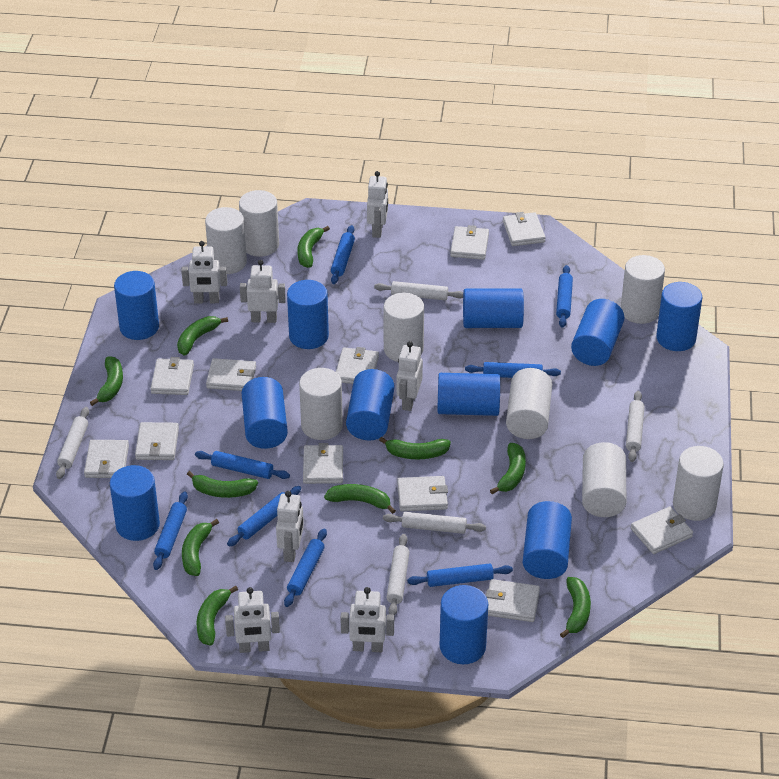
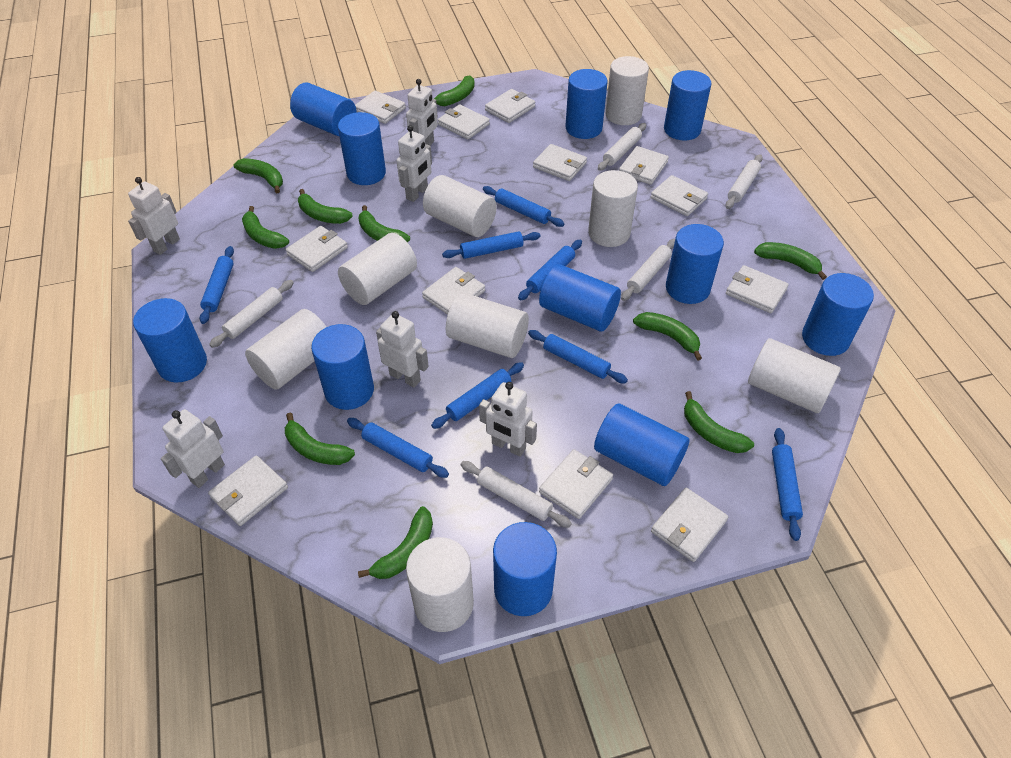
white robot: [181,241,227,303] [225,587,280,653] [240,260,286,323] [276,491,304,562] [340,587,394,652] [367,171,388,238] [397,341,423,411] = 7 -> [128,177,180,255] [161,409,225,488] [376,311,429,387] [397,125,432,202] [406,79,438,145] [479,382,537,457] = 6
white wallet: [84,440,129,478] [135,422,179,460] [150,357,194,395] [206,358,256,391] [303,443,343,484] [336,347,379,384] [397,476,448,511] [450,225,489,260] [486,579,540,622] [503,212,546,246] [631,507,693,554] = 11 -> [208,456,288,526] [286,226,348,272] [355,90,406,124] [422,267,485,315] [438,104,490,139] [485,89,535,123] [533,144,587,181] [539,449,613,519] [619,146,669,185] [651,175,708,216] [651,488,728,562] [726,265,789,313] = 12

